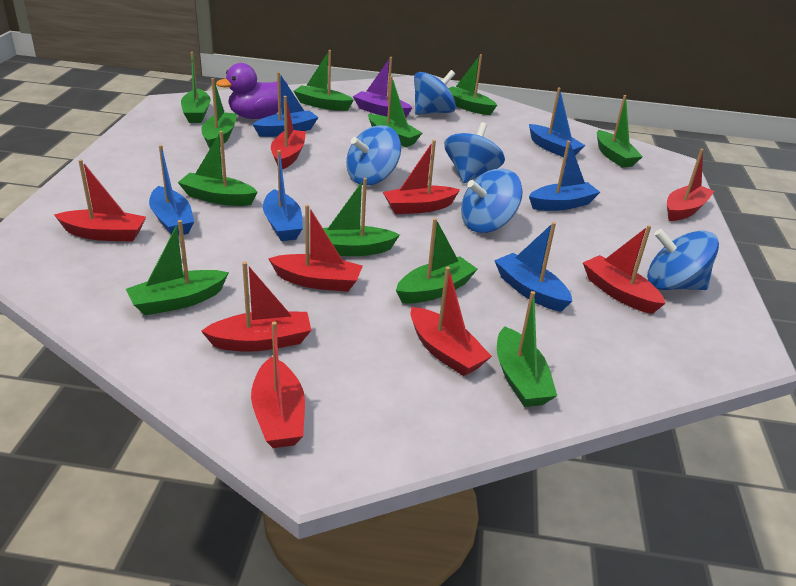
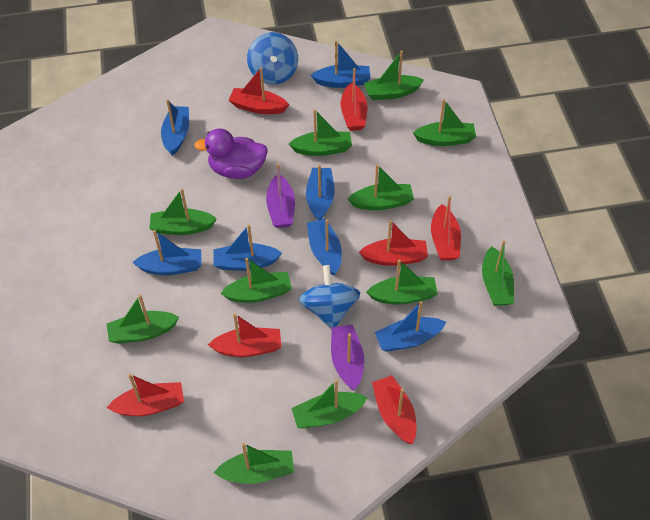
blue boat: [149,145,194,236] [253,72,319,137] [263,150,303,241] [494,222,572,312] [529,88,585,157] [529,141,600,211] = 6 -> [132,230,201,275] [161,99,189,156] [213,224,282,271] [306,165,335,220] [307,218,342,276] [311,41,371,88] [375,301,446,352] = 7
blue spinning top: [346,125,401,185] [414,70,456,115] [444,122,505,183] [461,169,523,233] [647,229,719,290] = 5 -> [247,32,298,85] [299,265,360,329] = 2
purple boat: [353,57,412,118] = 1 -> [266,163,295,228] [331,324,364,390] = 2
red boat: [54,159,146,242] [201,262,312,352] [251,322,305,448] [268,205,363,292] [271,96,306,169] [383,140,460,214] [411,266,492,376] [583,225,665,314] [667,149,714,221] = 9 -> [107,374,184,416] [208,313,281,357] [229,67,289,114] [341,68,367,131] [359,220,428,266] [372,375,416,444] [431,195,461,260] = 7

